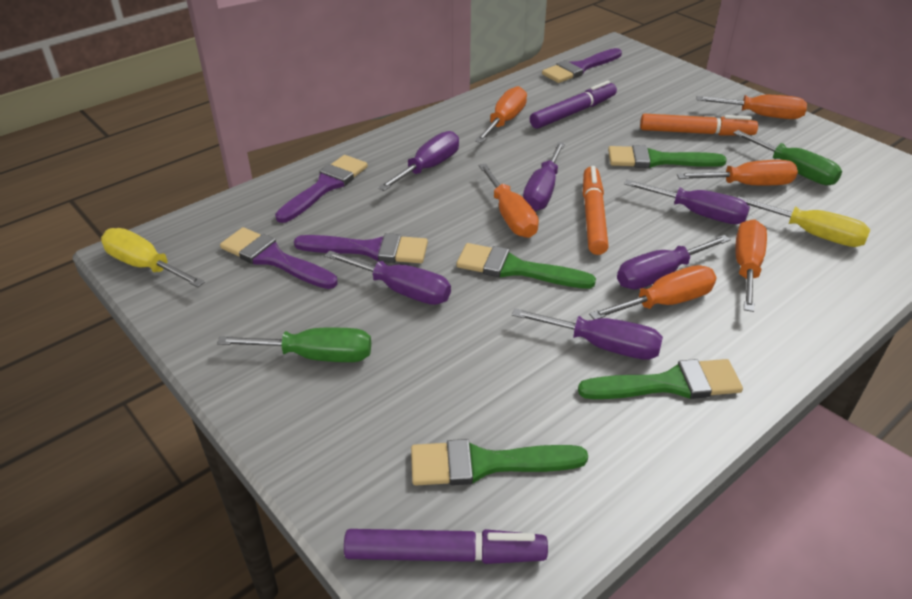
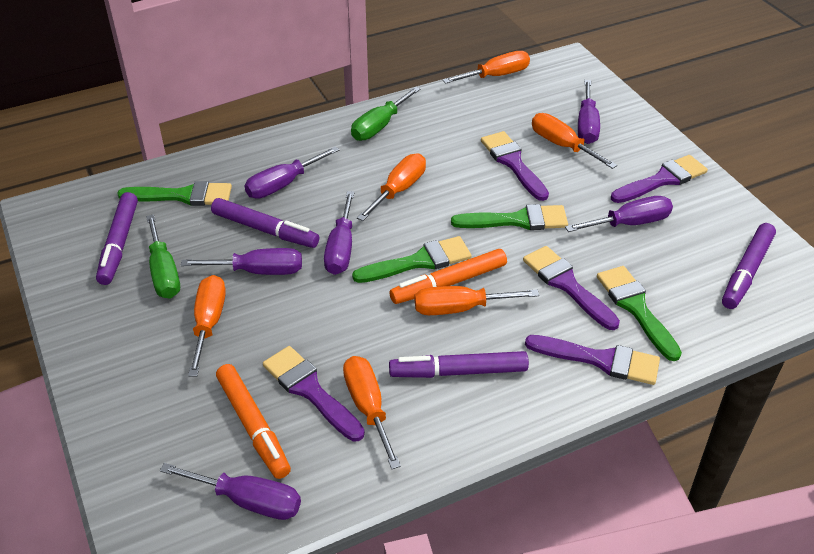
purple brush: [220,227,338,289] [275,155,368,223] [294,233,428,263] [542,48,622,83] = 4 -> [263,346,365,441] [481,131,549,201] [523,246,620,330] [525,335,660,385] [611,155,708,203] = 5
purple marker: [344,529,548,564] [530,81,617,129] = 2 -> [96,192,138,285] [211,198,319,248] [389,351,529,378] [722,223,776,309] = 4
yellow screwdriver: [101,228,205,287] [737,196,870,247] = 2 -> none = 0

